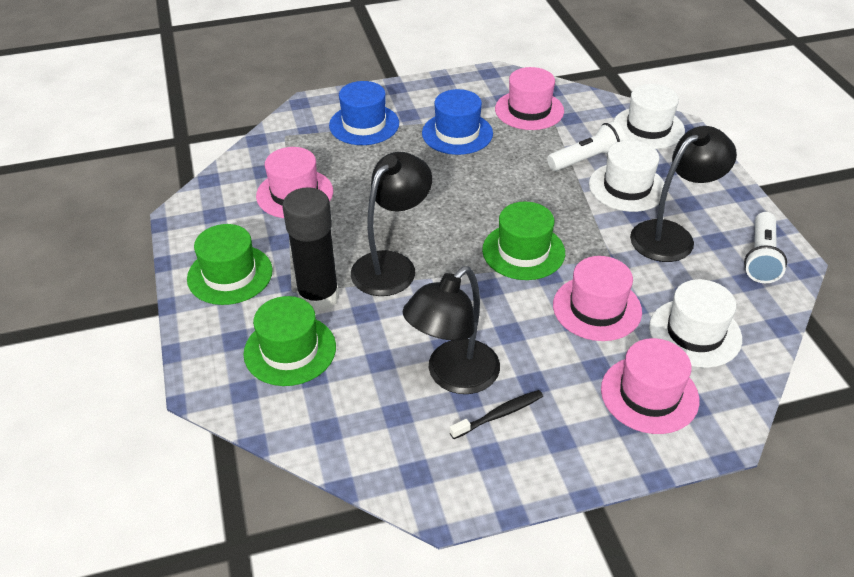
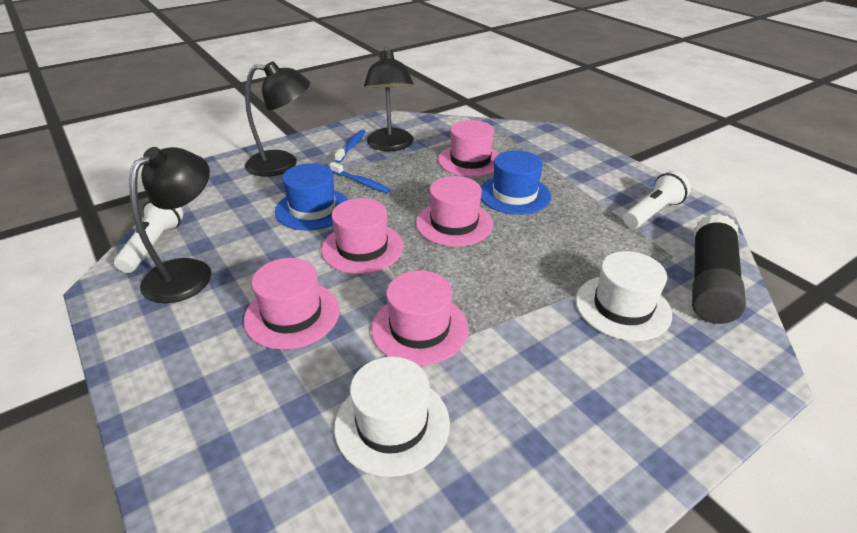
black toothbrush: [450,390,543,439] = 1 -> none = 0
blue toothbrush: none = 0 -> [330,162,390,193] [335,129,366,163] = 2
green hat: [187,224,273,305] [243,296,336,386] [482,201,565,280] = 3 -> none = 0
pink hat: [256,147,333,218] [495,67,564,130] [553,256,642,341] [601,338,699,434] = 4 -> [244,258,340,350] [321,198,403,274] [371,270,469,366] [416,176,493,247] [438,120,500,177] = 5
white hat: [589,140,664,212] [614,84,685,149] [649,279,742,368] = 3 -> [334,357,450,477] [576,251,672,341] = 2

